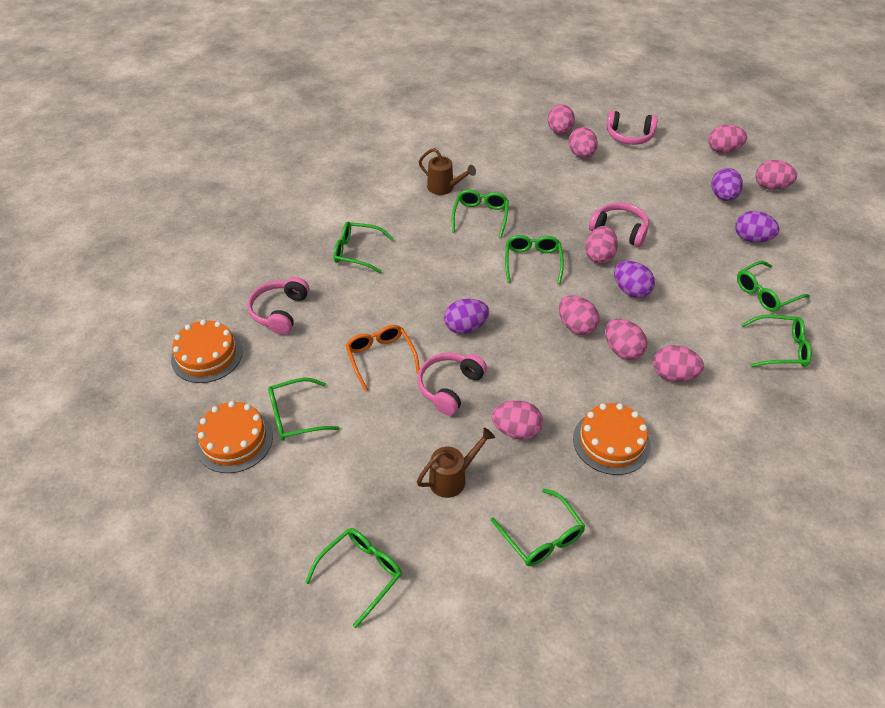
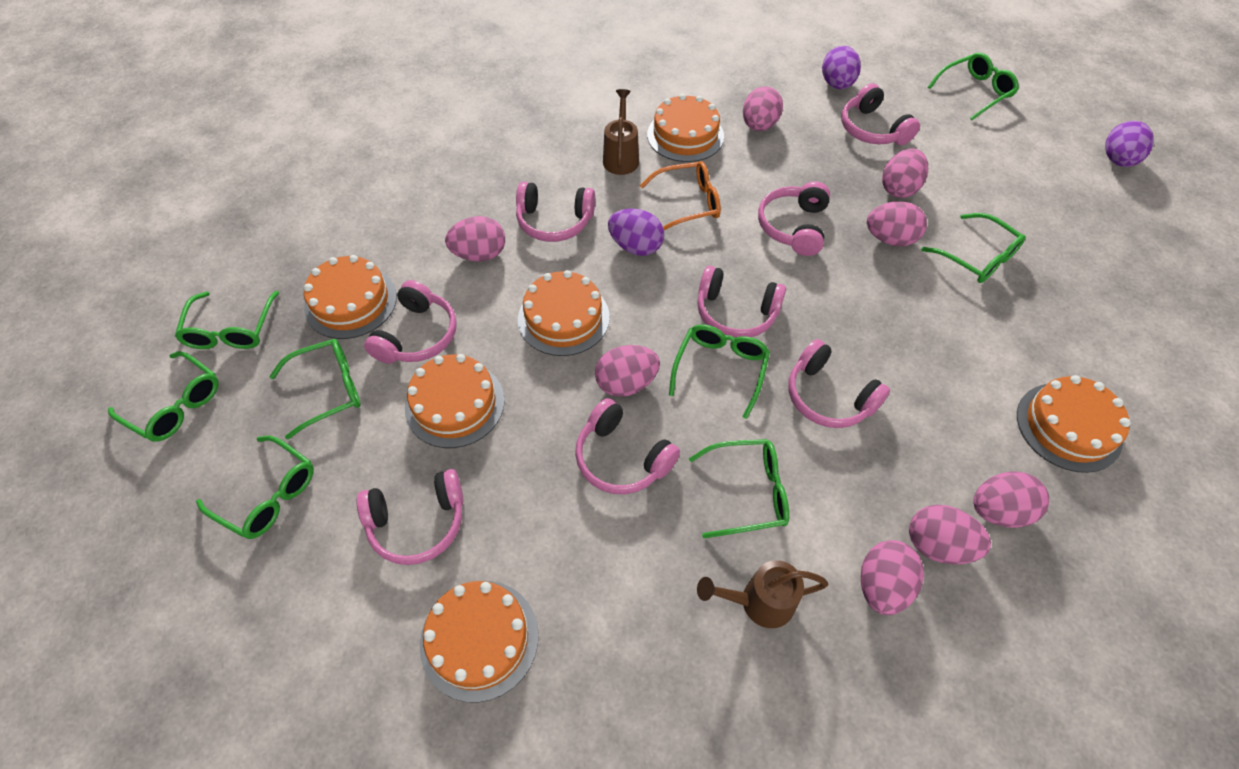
orange cake: [171,319,243,383] [195,401,273,473] [573,403,650,475] = 3 -> [304,255,397,339] [405,354,505,448] [420,581,539,702] [518,270,610,356] [647,94,724,162] [1017,375,1131,473] = 6
pink egg: [492,400,543,440] [548,104,575,134] [559,295,599,335] [569,127,598,158] [585,226,618,264] [605,319,647,360] [653,345,704,382] [709,125,747,153] [756,160,797,190] = 9 -> [445,216,505,261] [595,345,660,397] [743,86,783,131] [861,540,924,615] [867,201,927,246] [882,148,928,198] [909,505,991,565] [973,471,1049,528] = 8
pink headphones: [248,277,309,335] [417,353,487,416] [589,202,649,247] [606,111,658,145] = 4 -> [357,469,464,565] [364,280,457,364] [516,182,595,242] [575,398,680,494] [697,266,786,338] [758,181,830,256] [788,339,890,428] [841,83,920,145] = 8
purple egg: [444,299,489,334] [614,261,655,298] [711,168,743,201] [735,211,779,243] = 4 -> [608,209,664,256] [822,46,861,89] [1105,121,1154,167] = 3

